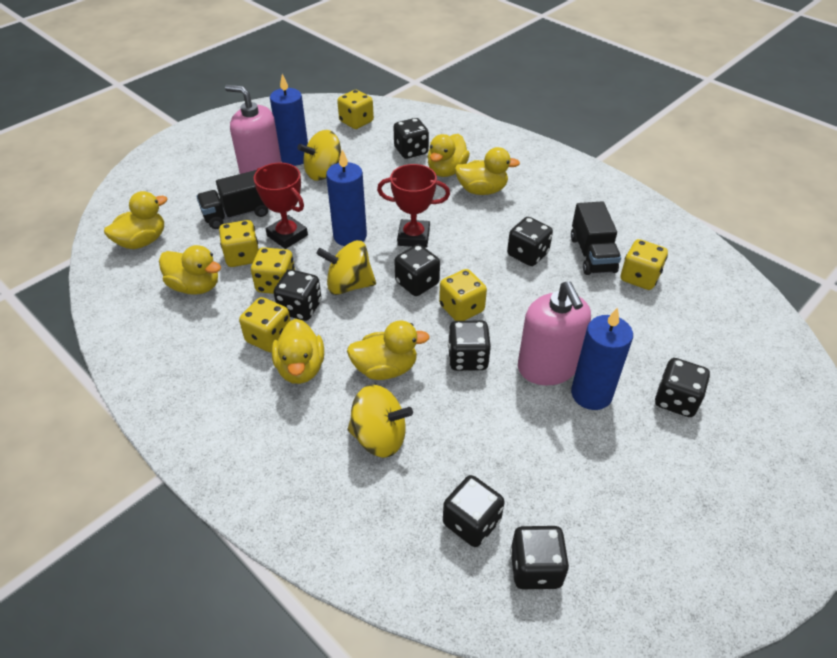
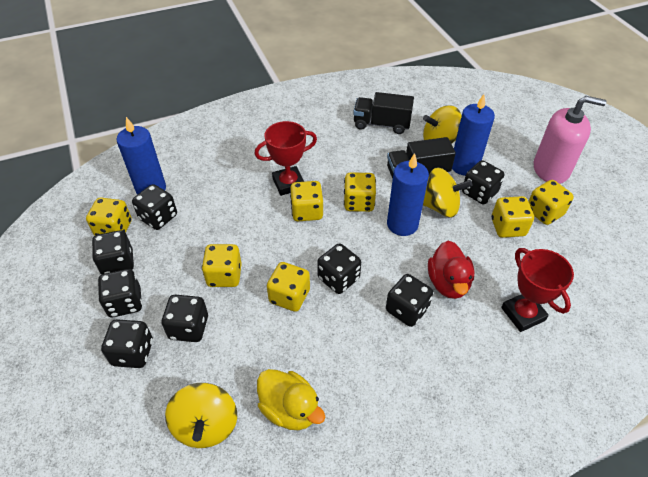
pink soap dispenser: [225,85,282,174] [518,281,591,385] = 2 -> [534,96,607,184] = 1
red duck: none = 0 -> [428,240,475,299] = 1
yellow dice: [219,220,259,267] [239,297,290,352] [251,247,295,294] [337,90,374,129] [439,269,487,321] [621,239,668,290] = 6 -> [86,198,132,236] [202,244,242,287] [267,262,310,312] [290,181,323,221] [344,172,376,212] [492,196,534,238] [528,180,574,225] = 7
yellow duck: [104,191,167,249] [159,245,221,295] [272,319,324,384] [347,321,430,380] [428,134,470,177] [455,147,520,195] = 6 -> [257,369,325,430] = 1

